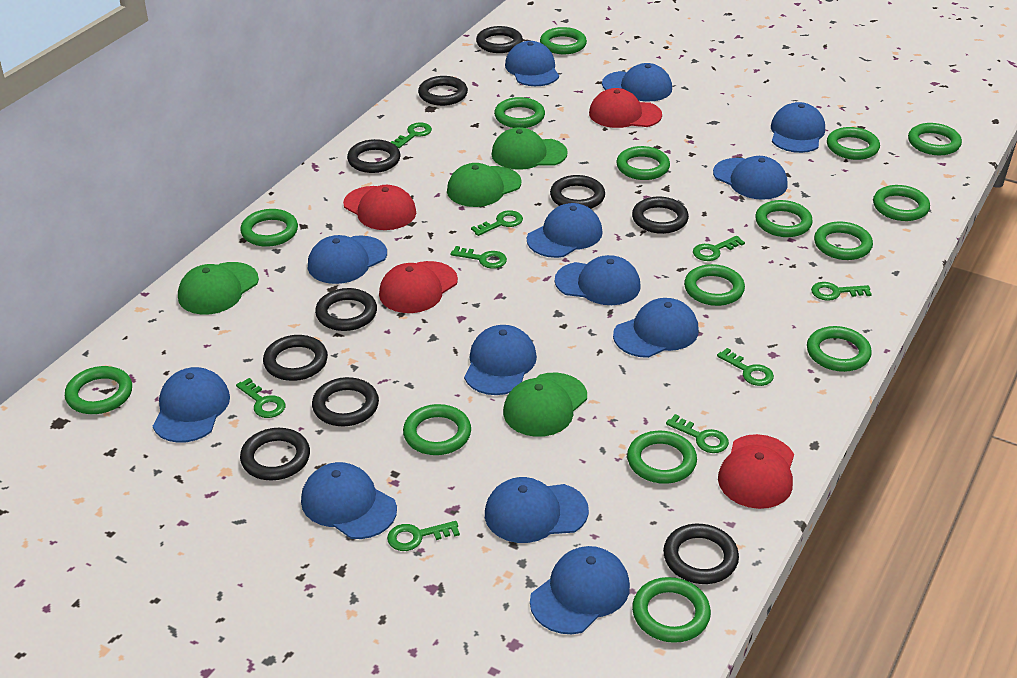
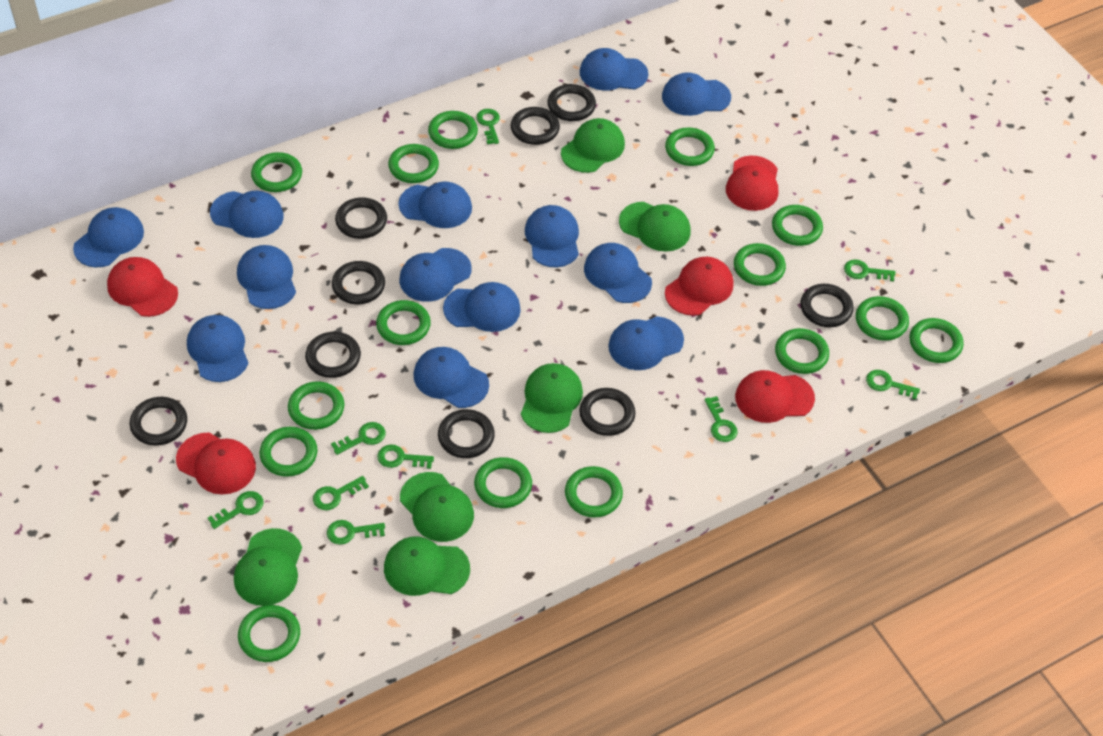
black ring: [240,428,310,481] [263,335,328,381] [312,377,379,426] [315,288,377,331] [347,139,401,173] [418,76,468,106] [476,26,523,53] [550,175,605,209] [632,197,689,234] [663,524,739,584] = 10 -> [130,397,187,446] [305,332,361,378] [332,261,385,304] [335,197,387,239] [438,409,495,458] [511,107,560,145] [548,84,596,121] [579,388,635,436] [800,284,854,327] = 9
green cap: [178,262,259,314] [447,163,522,207] [491,127,568,170] [503,373,587,437] = 4 -> [234,528,302,606] [384,537,470,596] [400,472,474,542] [521,363,583,433] [561,118,625,173] [619,202,691,252] = 6
red cap: [343,185,416,230] [379,261,458,313] [589,88,662,128] [718,434,794,509] = 4 -> [107,257,178,317] [176,432,256,494] [665,257,733,316] [726,155,778,211] [735,370,815,423] = 5

